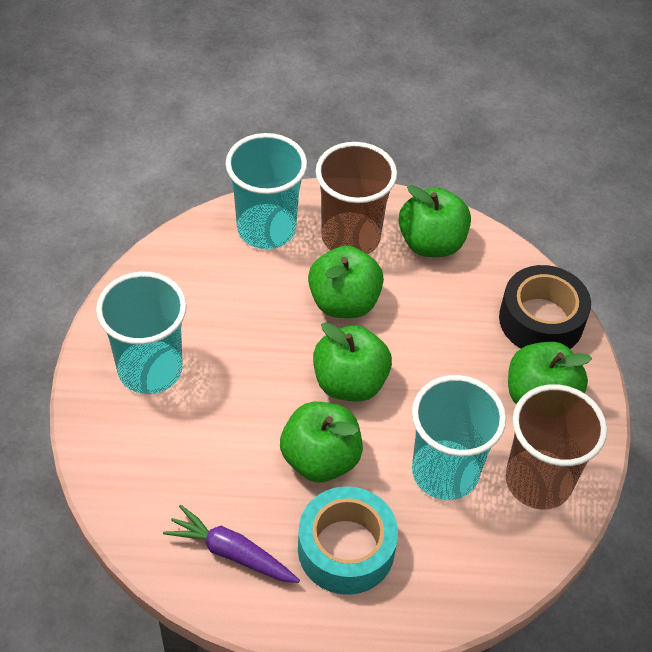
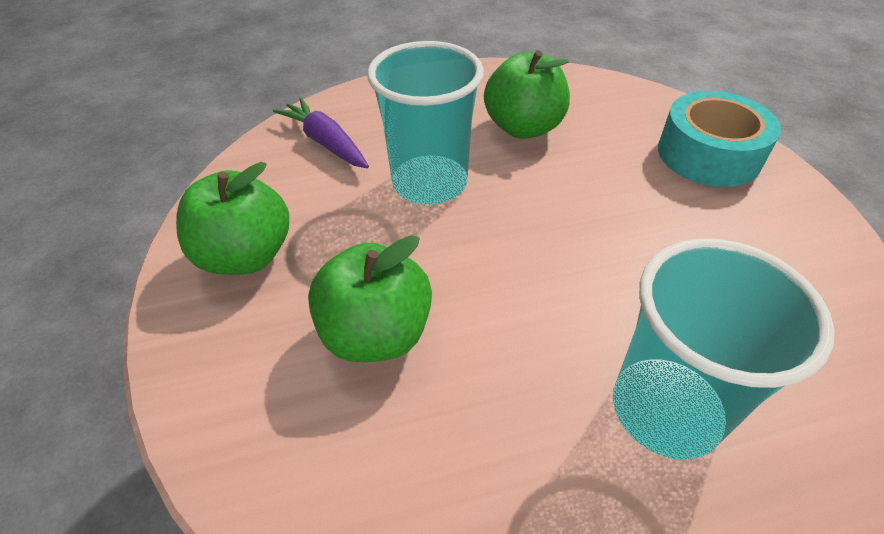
black tape: [499,265,591,349] = 1 -> none = 0
brown cup: [316,142,397,254] [505,384,607,509] = 2 -> none = 0
green apple: [280,402,363,482] [308,246,384,318] [313,322,392,402] [399,185,471,257] [508,342,592,404] = 5 -> [176,162,289,275] [308,235,432,362] [484,50,570,139] = 3
turquoise cup: [96,271,187,394] [226,133,307,249] [412,375,506,500] = 3 -> [367,41,484,205] [613,239,835,459] = 2

